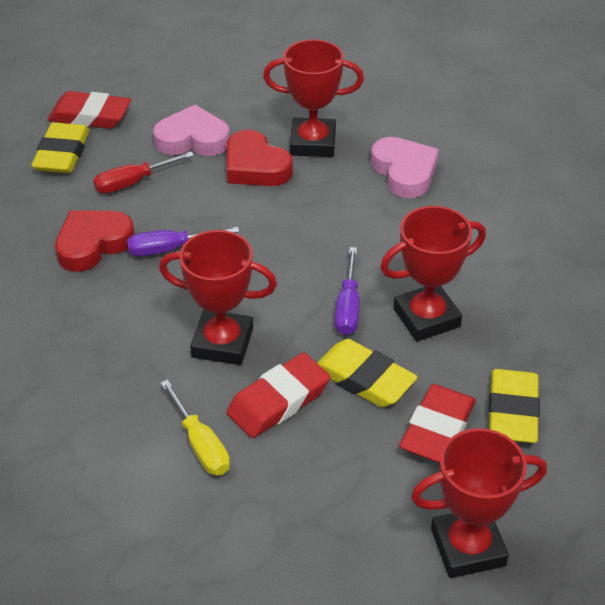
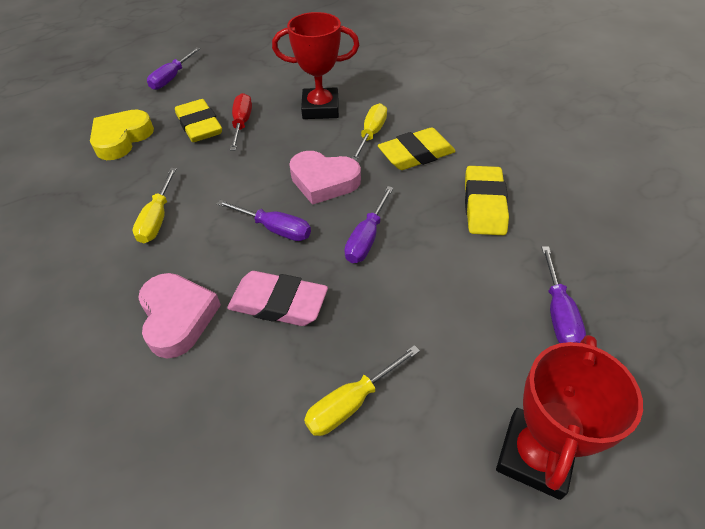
pink eraser: none = 0 -> [227,271,328,326] = 1
purple screwdriver: [127,227,239,257] [335,247,359,335] = 2 -> [147,47,200,90] [216,200,311,241] [344,186,394,263] [541,246,586,343] = 4
red eraser: [48,91,131,129] [227,353,330,438] [400,384,476,463] = 3 -> none = 0
red heart: [55,210,134,272] [227,130,293,186] = 2 -> none = 0
red trophy: [159,230,277,365] [263,39,364,157] [380,206,486,341] [411,428,547,578] = 4 -> [272,12,359,119] [496,335,643,500] = 2
yellow heart: none = 0 -> [90,110,154,160] = 1
yellow screwdriver: [160,380,230,476] = 1 -> [132,168,177,243] [304,345,420,436] [352,103,387,161] = 3

